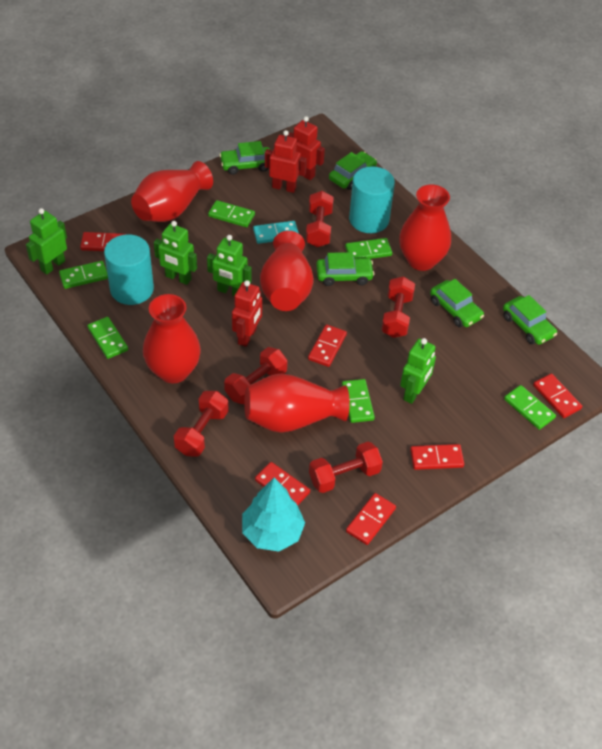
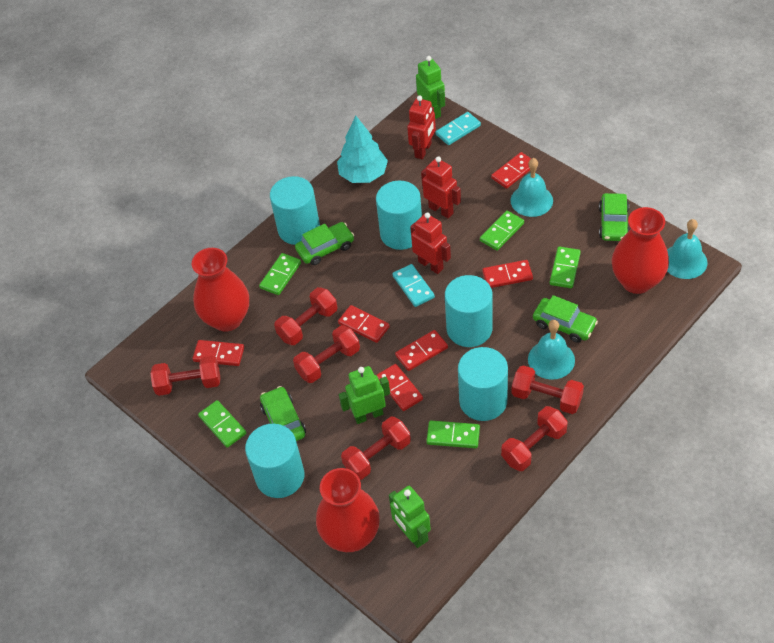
green car: [219,141,270,175] [316,252,375,286] [329,151,377,190] [430,279,484,327] [503,295,557,345] = 5 -> [260,386,306,441] [295,222,354,265] [533,295,598,343] [599,193,629,241] = 4
green domino: [59,261,108,289] [87,317,128,359] [208,200,255,227] [342,379,375,423] [345,238,392,259] [504,385,556,430] = 6 -> [198,400,246,448] [259,253,301,295] [426,421,480,448] [480,211,524,251] [550,247,581,288] = 5
green robot: [26,208,67,275] [154,221,197,285] [207,235,252,296] [400,338,436,404] = 4 -> [339,366,390,424] [389,486,431,548] [416,56,445,119] = 3
red dumbbell: [174,391,229,457] [224,347,288,404] [306,191,334,247] [309,442,383,493] [382,276,415,338] = 5 -> [150,356,220,396] [274,287,337,345] [293,325,360,383] [341,417,411,480] [501,406,568,471] [511,365,584,414] = 6
red vase: [131,161,213,222] [143,294,201,383] [244,374,350,433] [260,231,314,311] [399,185,451,271] = 5 -> [192,248,249,332] [316,468,380,552] [611,207,669,294] = 3
turquoise bell: none = 0 -> [511,158,553,217] [528,320,575,380] [667,219,707,279] = 3
turquoise cylinder: [104,235,154,305] [349,166,395,233] = 2 -> [245,424,304,498] [270,176,320,245] [376,180,422,250] [445,275,492,347] [458,347,508,421] = 5
turquoise domino: [253,221,299,244] = 1 -> [392,264,435,307] [436,112,481,145] = 2

